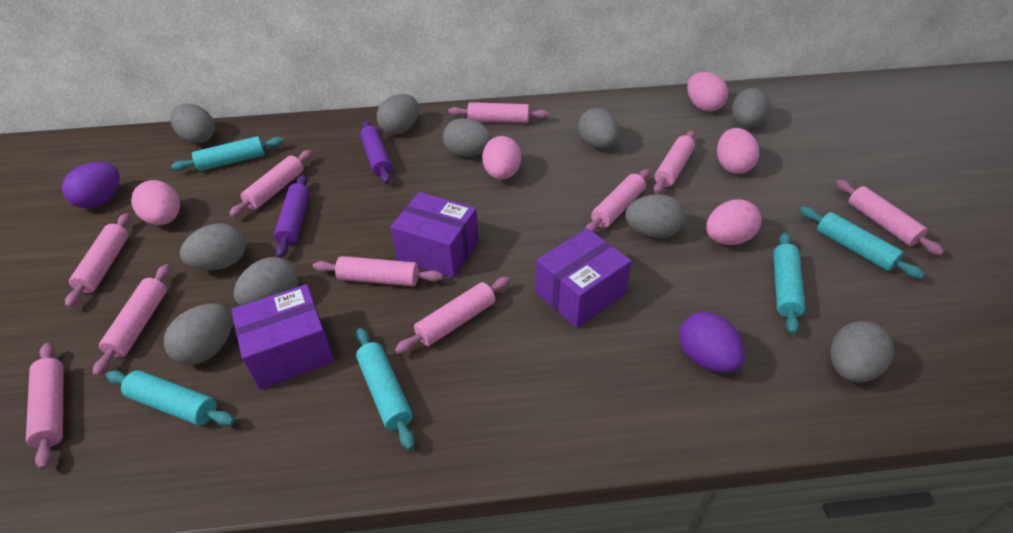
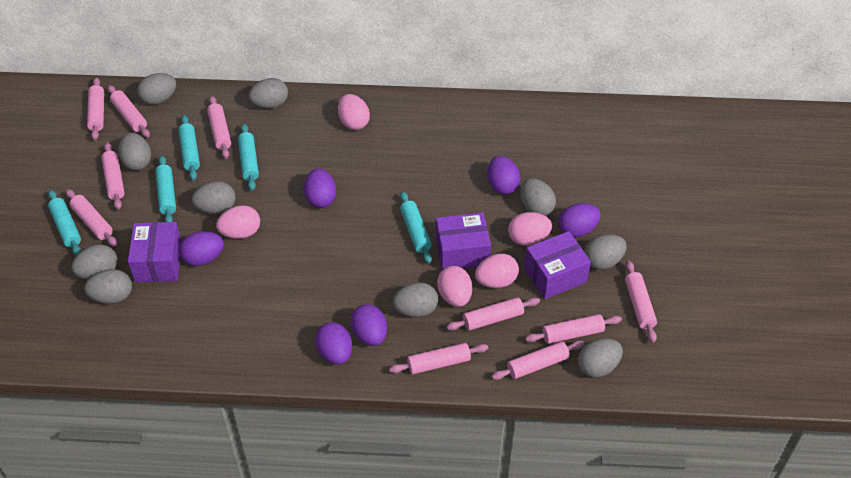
purple egg: [62,162,120,208] [679,312,745,373] = 2 -> [179,231,224,266] [304,168,336,208] [315,322,352,365] [350,304,387,346] [487,156,520,195] [558,203,601,238] = 6
purple rolling pin: [274,175,310,258] [360,121,392,184] = 2 -> none = 0

